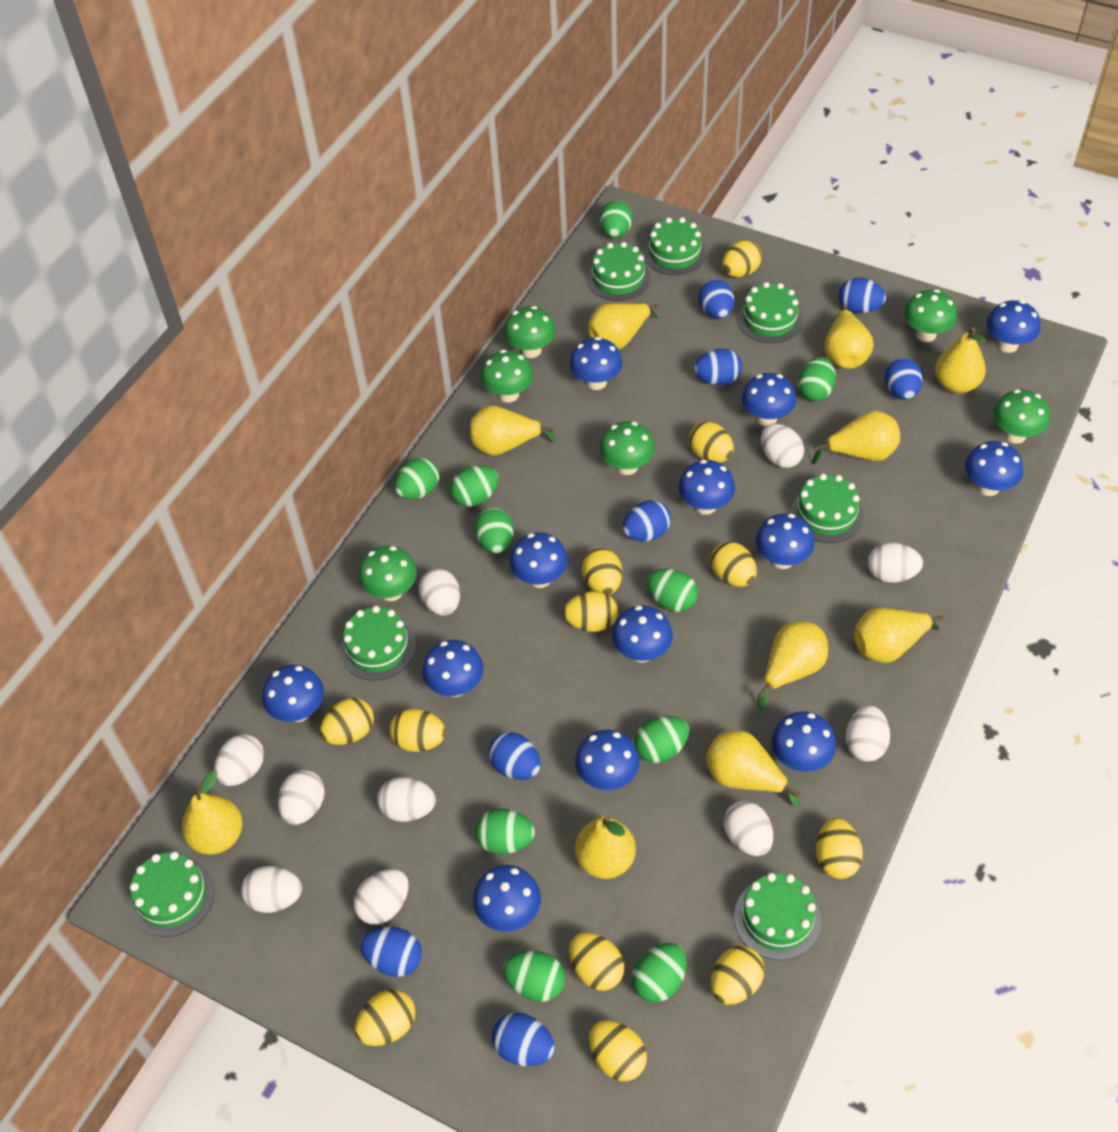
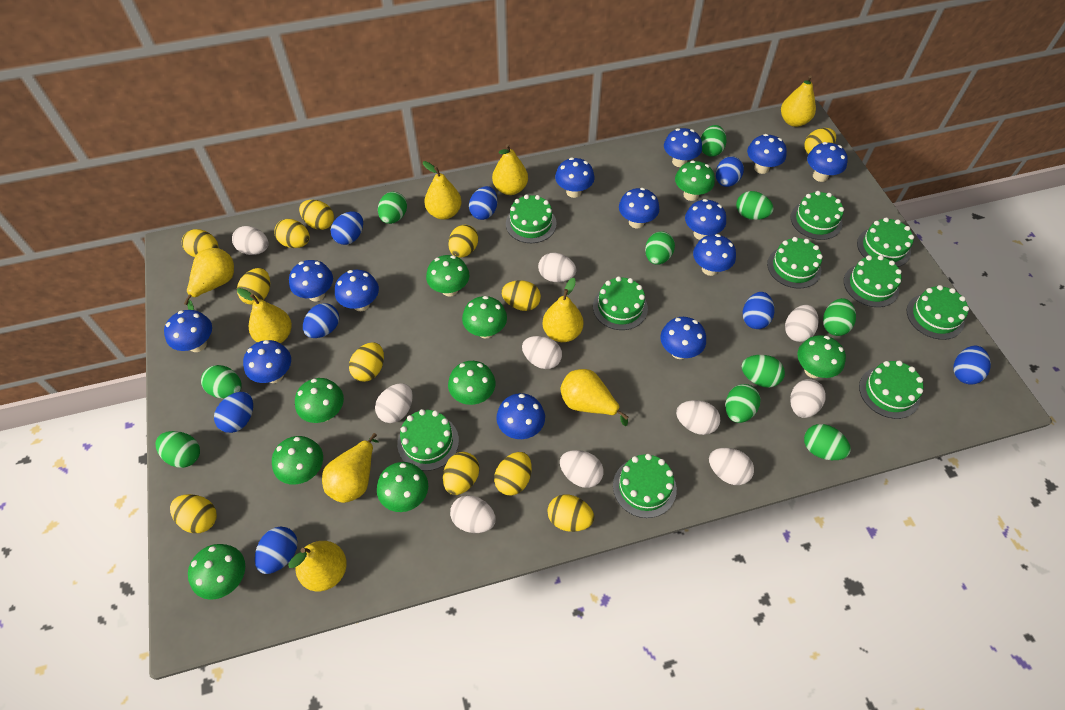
green cake: [130,852,215,937] [340,606,416,680] [587,242,650,301] [644,217,706,275] [734,873,821,960] [737,282,803,343] [791,474,863,543] = 7 -> [397,409,459,471] [506,194,557,243] [593,276,648,330] [613,454,677,518] [767,237,823,288] [790,191,844,240] [844,255,902,307] [857,217,914,267] [859,360,923,419] [907,285,969,340] = 10
green mushroom: [358,546,417,601] [480,350,533,403] [504,306,556,358] [599,421,655,475] [904,289,957,342] [993,389,1050,444] = 6 -> [188,544,245,600] [272,436,323,485] [295,378,344,423] [377,462,428,512] [426,255,469,297] [448,361,495,405] [462,296,507,339] [675,161,715,201] [797,335,846,378] = 9
yellow pear: [182,770,242,855] [470,406,556,456] [575,816,636,879] [588,303,659,350] [706,730,800,807] [757,621,828,710] [812,410,900,465] [824,306,874,369] [854,608,944,663] [935,327,986,393] = 10 -> [184,248,234,310] [237,288,292,343] [288,541,347,591] [322,433,379,503] [423,161,461,220] [492,144,528,195] [543,278,584,342] [560,369,628,426] [781,75,816,127] = 9

